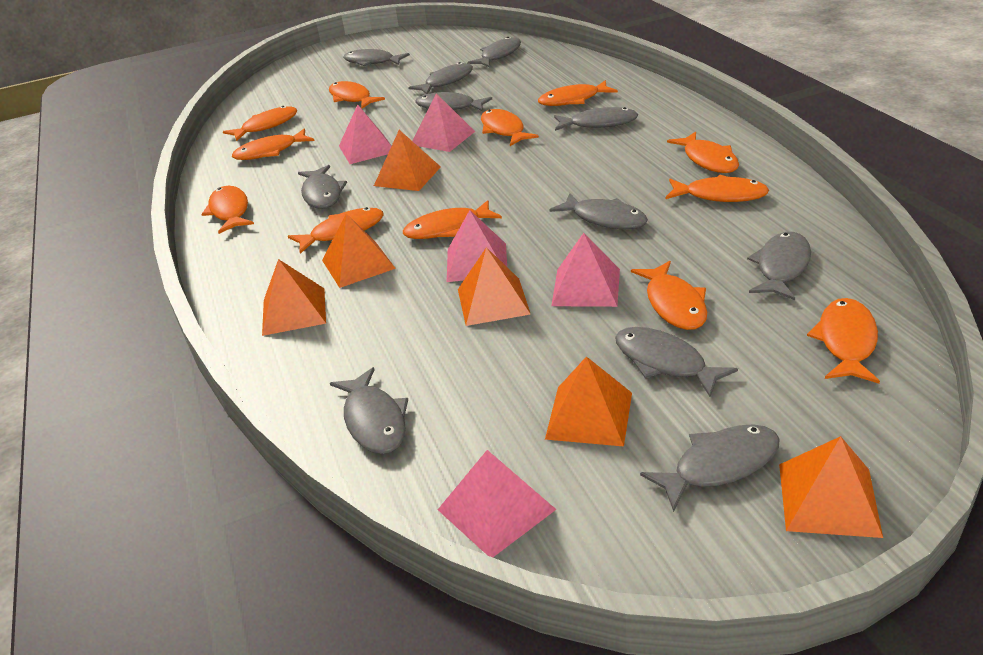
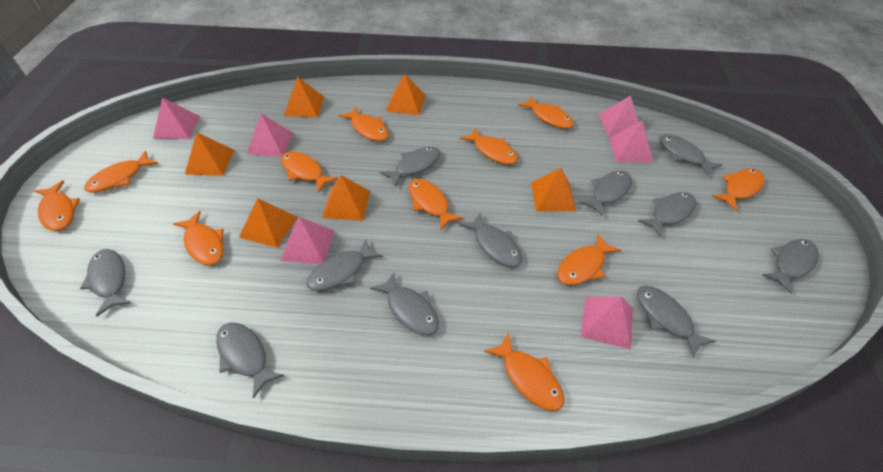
orange fish: [201,186,254,234] [223,106,297,141] [232,129,314,160] [288,207,384,254] [329,81,385,109] [403,200,502,239] [481,109,539,146] [538,80,618,106] [631,261,707,330] [666,175,769,202] [667,132,739,173] [807,298,880,383] = 12 -> [34,180,80,231] [84,151,159,192] [173,211,224,265] [281,151,338,193] [338,106,389,141] [409,179,463,230] [460,128,518,165] [484,332,564,411] [518,96,574,129] [557,234,621,285] [712,168,764,211] = 11
pink pyramid: [339,105,391,164] [412,93,475,152] [438,450,557,557] [447,210,507,282] [551,233,620,307] = 5 -> [153,97,200,139] [247,114,293,157] [281,217,334,264] [581,296,633,350] [598,95,639,137] [609,121,653,163] = 6

